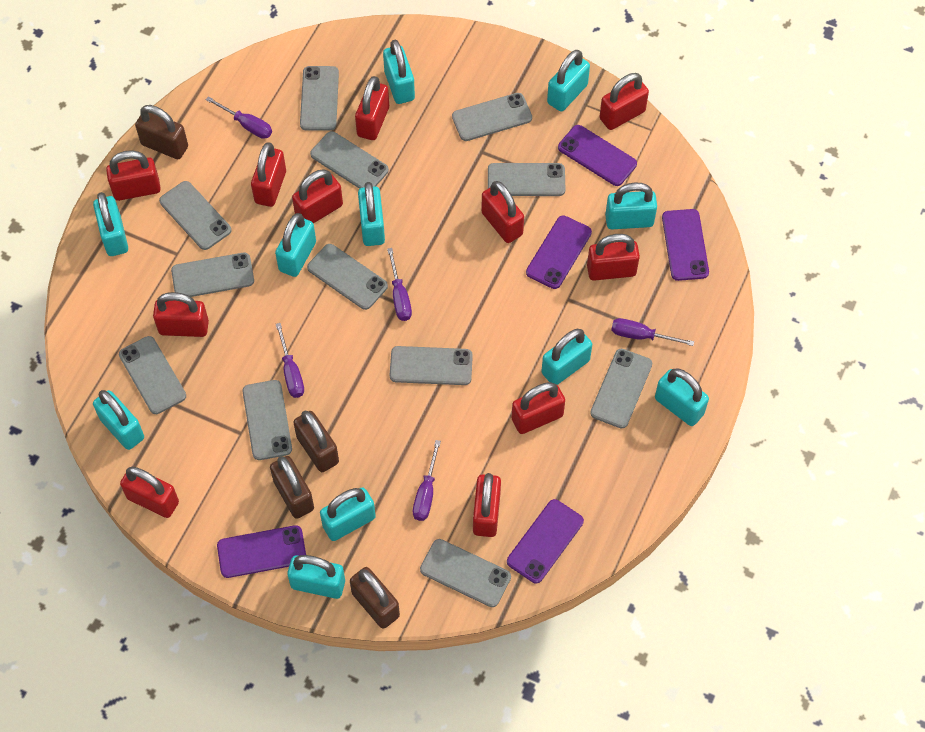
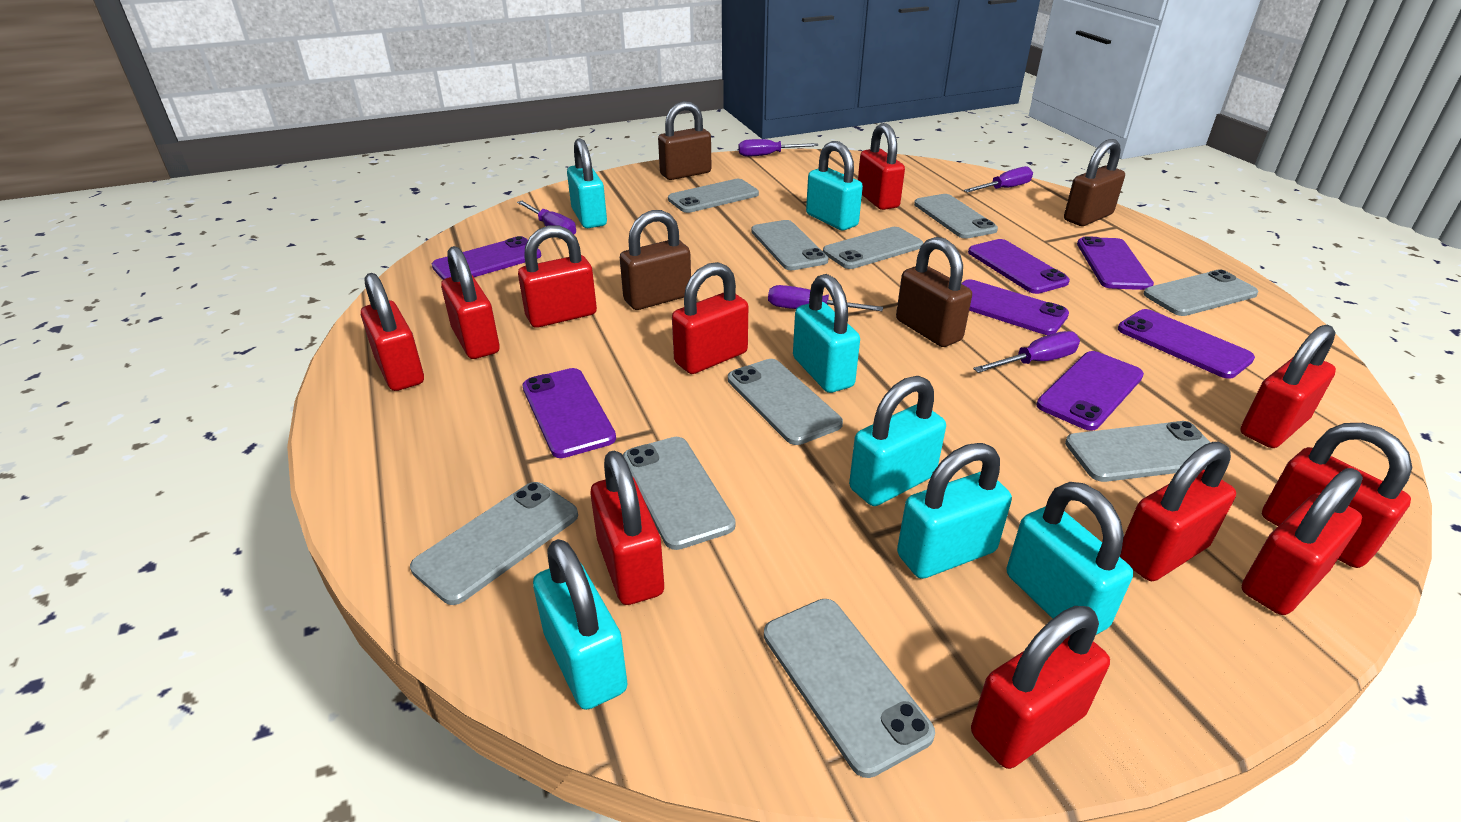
grey phone: [119,336,186,414] [159,181,231,250] [171,253,254,297] [242,380,292,460] [300,66,339,131] [307,244,388,310] [310,131,389,189] [390,346,473,385] [420,539,511,607] [452,93,532,141] [488,163,565,196] [590,349,652,429] = 12 -> [410,482,578,605] [623,437,736,550] [668,179,759,213] [728,359,843,445] [751,220,828,270] [764,599,935,778] [823,227,923,269] [914,194,998,239] [1065,421,1211,482] [1143,269,1258,316] = 10
purple phone: [217,525,306,578] [507,499,584,583] [526,215,592,289] [558,125,637,186] [662,209,709,281] = 5 -> [432,236,541,280] [522,368,616,458] [961,279,1069,335] [968,239,1070,294] [1036,351,1144,431] [1077,236,1154,290] [1118,309,1255,379] = 7
turquoise padlock: [93,192,128,256] [93,390,144,450] [275,213,316,277] [287,555,345,599] [320,487,376,541] [358,182,385,246] [383,40,415,104] [541,329,592,385] [547,50,590,112] [605,183,657,229] [655,368,709,426] = 11 -> [533,539,628,710] [567,138,607,228] [793,274,860,393] [806,141,863,230] [849,376,946,506] [897,443,1012,579] [1007,482,1133,635] = 7

